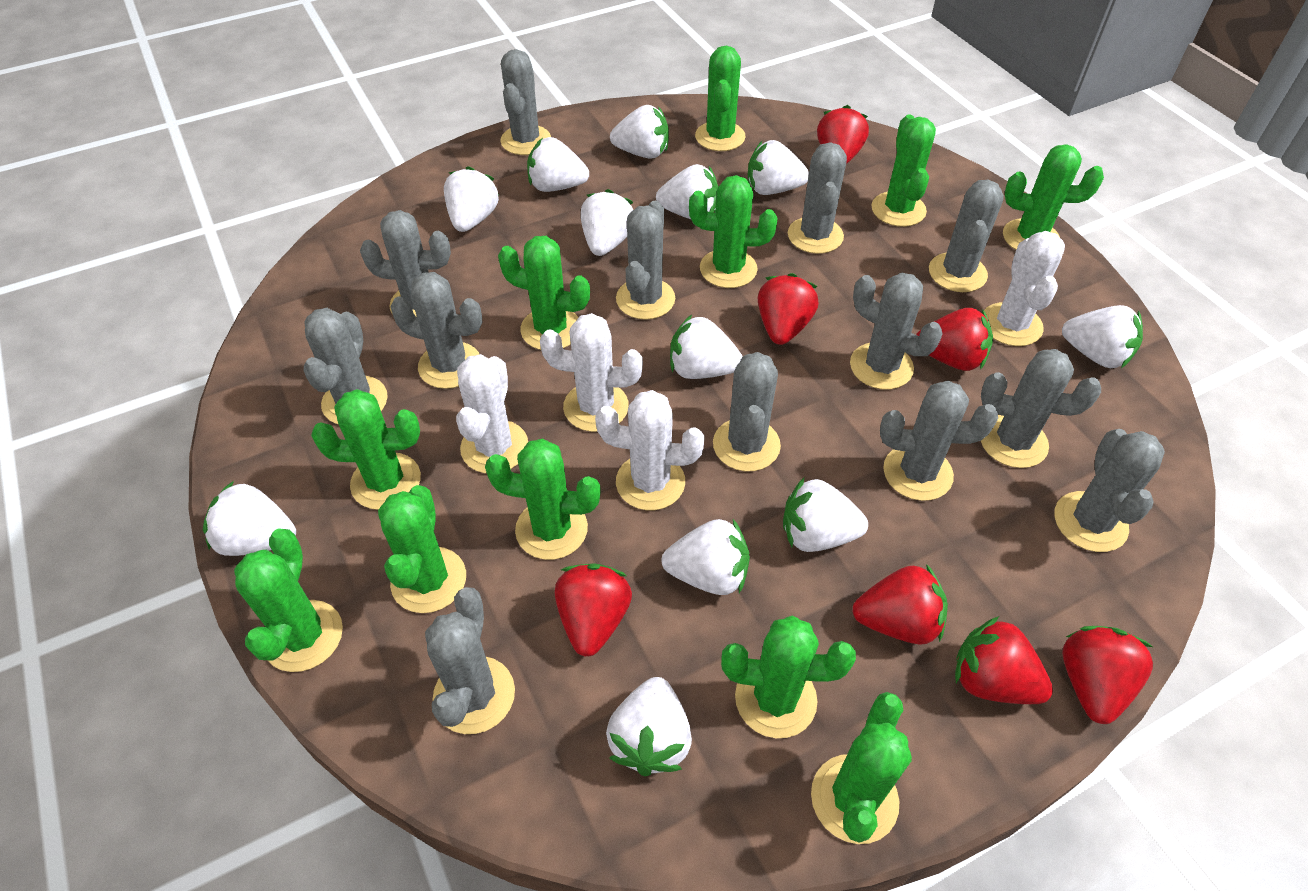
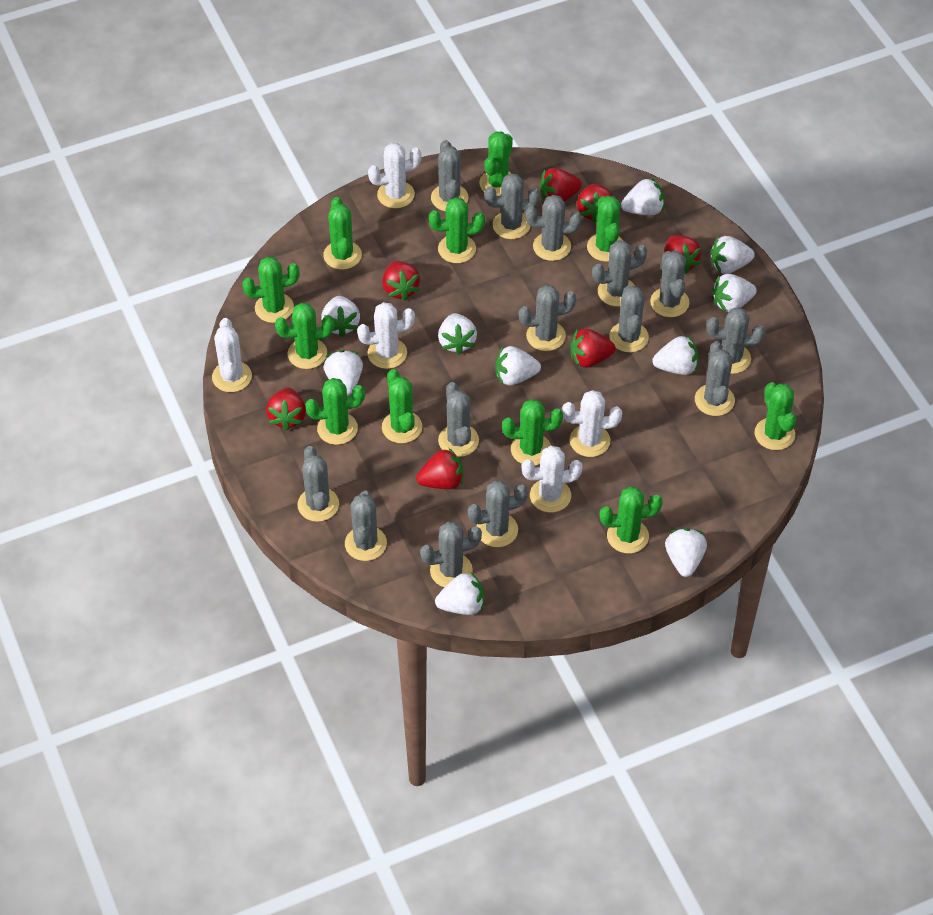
grey cactus: [304,308,388,424] [360,210,451,317] [390,272,482,389] [425,587,515,734] [500,49,551,155] [616,201,675,320] [713,352,781,472] [788,142,847,254] [850,273,942,390] [880,381,998,501] [929,180,1004,292] [981,349,1101,468] [1055,429,1165,552] = 13 -> [297,446,339,522] [345,491,387,561] [420,522,482,587] [431,140,469,211] [438,382,479,457] [468,481,528,547] [484,173,540,239] [519,285,576,351] [525,195,582,261] [592,240,647,307] [609,285,649,352] [650,251,689,317] [695,341,735,416] [707,307,765,374] = 14
white cactus: [456,354,528,474] [540,313,643,432] [595,390,705,510] [984,231,1065,346] = 4 -> [212,318,252,392] [357,302,415,369] [368,143,422,208] [522,446,583,513] [562,390,622,457] = 5
white strawberry: [203,481,296,556] [444,166,499,232] [527,137,589,192] [581,189,633,256] [606,677,692,777] [610,105,669,159] [656,164,718,219] [661,519,750,595] [670,315,743,379] [748,140,809,195] [783,478,868,552] [1062,305,1143,368] = 12 -> [321,296,360,337] [324,350,363,396] [435,572,484,615] [438,313,477,355] [495,346,541,386] [621,178,664,215] [652,336,699,375] [665,528,707,577] [711,236,755,274] [712,274,757,312] = 10

